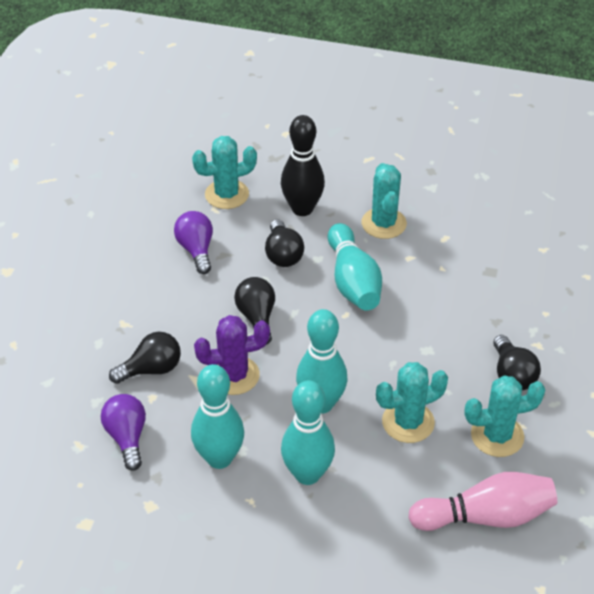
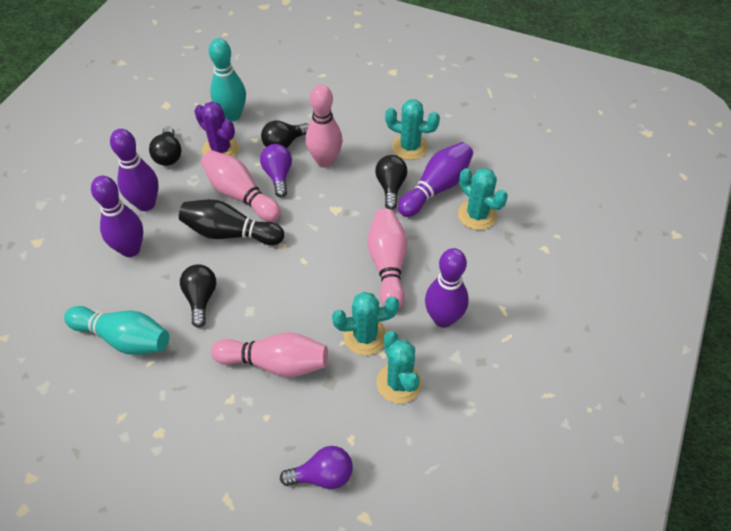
pink bowling pin: [408,472,557,531] = 1 -> [201,150,281,222] [211,332,328,377] [306,85,343,168] [367,209,407,310] = 4
purple bowling pin: none = 0 -> [91,176,143,257] [110,129,159,211] [398,142,473,217] [425,248,469,328] = 4
turquoise bowling pin: [191,364,244,469] [281,380,335,485] [296,309,347,414] [328,223,382,310] = 4 -> [64,306,169,355] [209,38,246,121] = 2

